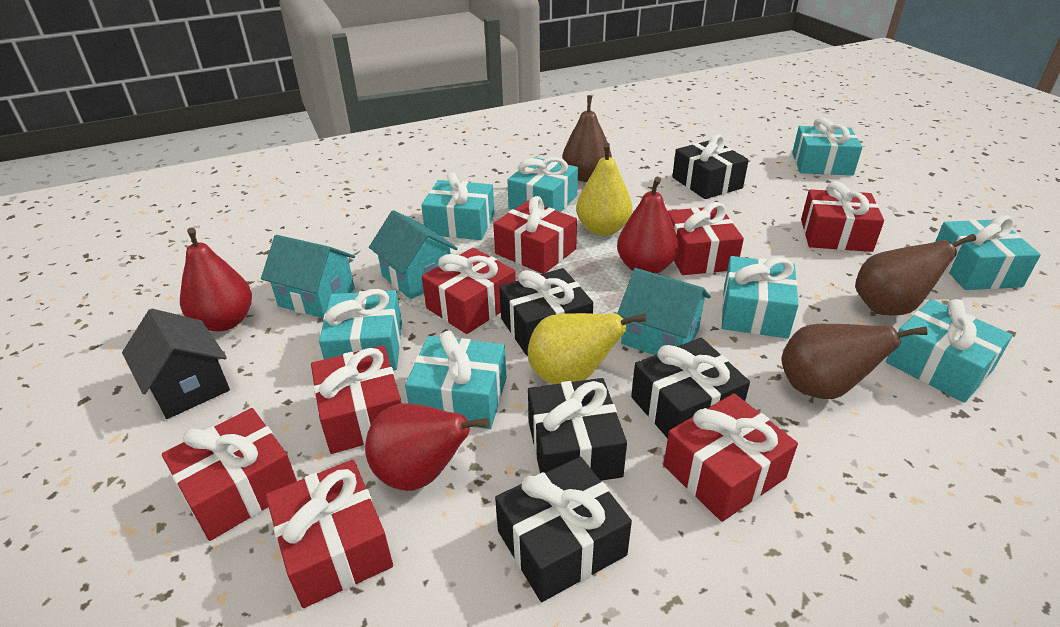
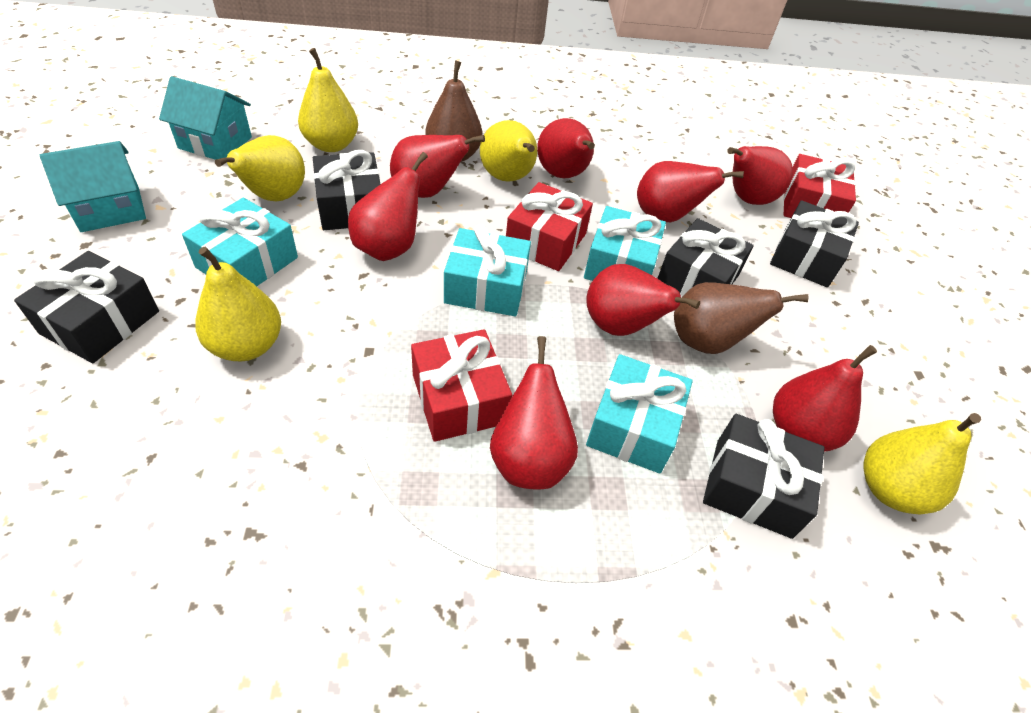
black house: [122,309,230,419] = 1 -> none = 0
brown pear: [562,95,612,182] [782,324,927,399] [855,234,976,316] = 3 -> [425,60,483,162] [674,282,808,354] = 2
red gift: [162,408,297,541] [266,460,393,608] [311,345,401,454] [422,248,516,334] [493,196,577,274] [663,393,798,522] [667,202,744,275] [801,181,884,252] = 8 -> [411,329,512,442] [506,182,593,271] [783,154,856,218] = 3
red pear: [180,228,252,331] [365,403,490,491] [617,177,679,274] = 3 -> [348,152,428,261] [390,135,485,198] [490,336,578,490] [537,118,595,178] [586,264,700,336] [637,161,744,222] [727,146,793,205] [773,345,877,452] = 8
turquoise gift: [319,289,402,371] [405,330,507,429] [421,172,495,240] [507,157,578,212] [722,256,798,338] [792,117,862,175] [886,299,1013,403] [935,215,1041,290] = 8 -> [182,198,298,286] [444,224,531,316] [584,206,666,281] [586,354,693,473] = 4
turquoise house: [261,235,355,318] [369,210,458,299] [617,268,711,355] = 3 -> [40,141,146,232] [159,76,252,160] = 2
yellow pear: [528,313,646,384] [576,143,632,236] = 2 -> [195,247,281,361] [215,135,305,201] [298,48,358,152] [480,120,537,182] [864,413,981,514] = 5

